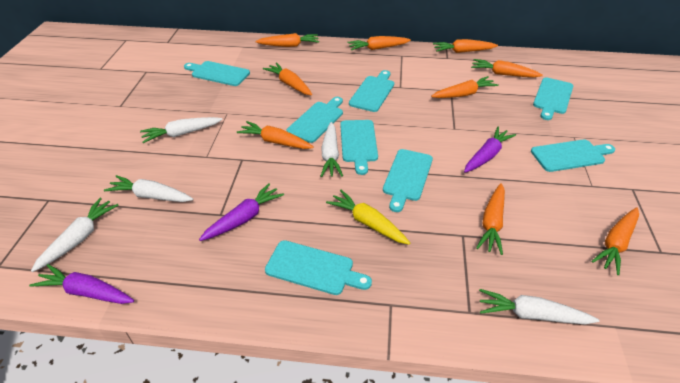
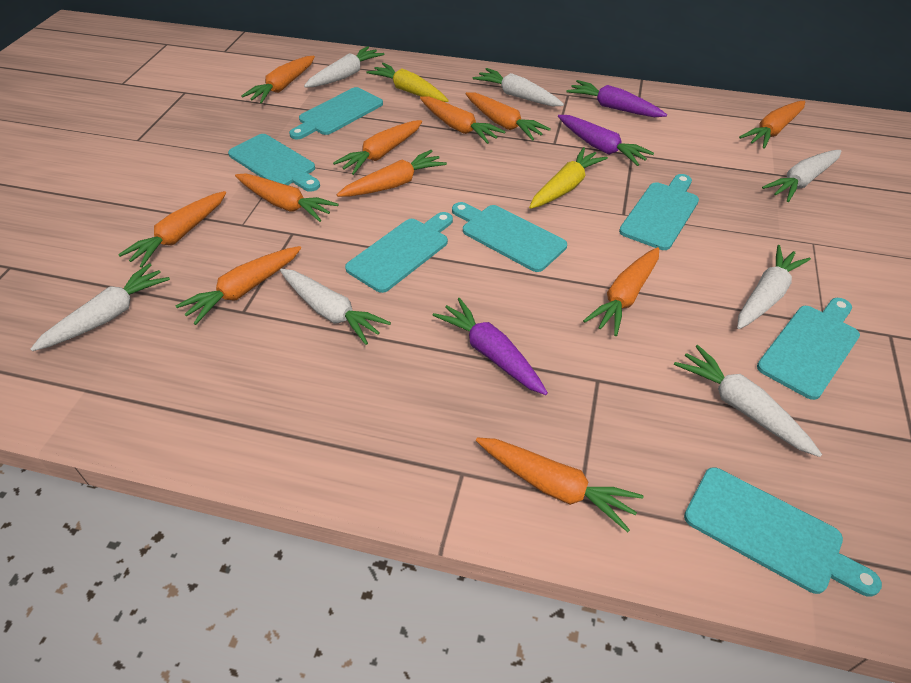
orange carrot: [237,121,314,149] [255,33,319,47] [263,62,312,95] [348,36,411,50] [431,76,499,98] [433,39,498,53] [471,59,543,78] [476,183,505,255] [591,207,639,275] = 9 -> [118,191,226,268] [176,246,301,325] [235,174,338,222] [241,56,315,103] [333,120,422,175] [337,150,447,197] [420,97,506,144] [466,92,551,141] [476,438,643,532] [583,247,659,336] [739,101,805,149] = 11
turquoise cutting board: [184,61,250,86] [265,240,372,295] [286,97,343,143] [340,120,378,175] [349,70,394,112] [383,149,433,212] [531,139,615,172] [533,77,573,120] = 8 -> [228,134,320,192] [289,87,383,139] [345,212,453,293] [452,202,567,272] [619,174,699,250] [684,467,882,597] [757,298,860,400] = 7
white carrot: [31,198,119,272] [104,175,193,202] [140,117,223,143] [320,122,343,177] [479,289,599,324] = 5 -> [30,263,170,351] [280,269,391,345] [304,46,385,88] [473,68,564,106] [674,345,822,457] [737,245,811,329] [762,150,842,202] = 7
yellow carrot: [326,190,410,245] = 1 -> [366,63,449,102] [529,147,608,209] = 2

